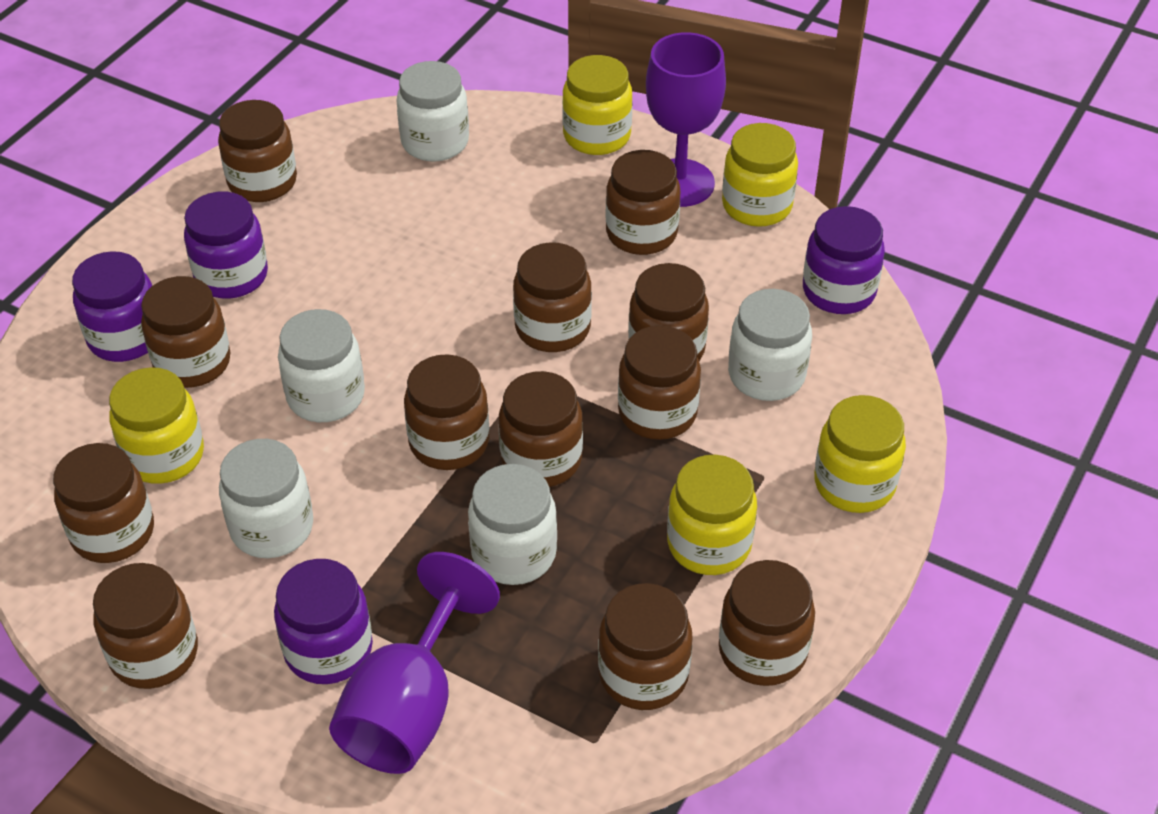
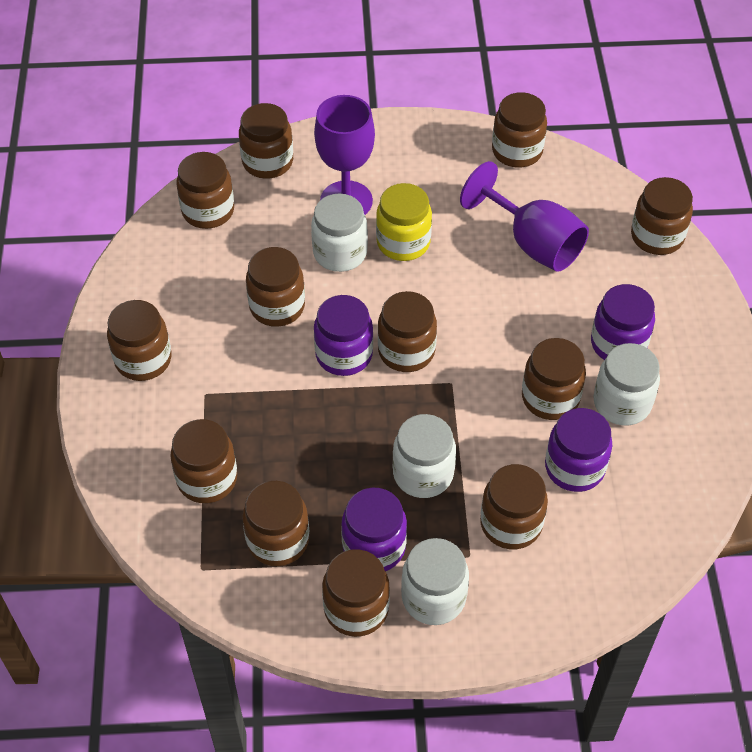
white jar: [219,439,313,558] [278,309,365,422] [396,61,469,161] [468,464,557,585] [728,289,812,401] = 5 -> [311,194,368,272] [393,414,456,498] [401,538,469,625] [593,343,660,425] = 4
yellow jar: [109,367,204,484] [562,55,632,155] [667,455,757,575] [722,123,798,227] [814,395,906,513] = 5 -> [376,183,432,261] = 1

